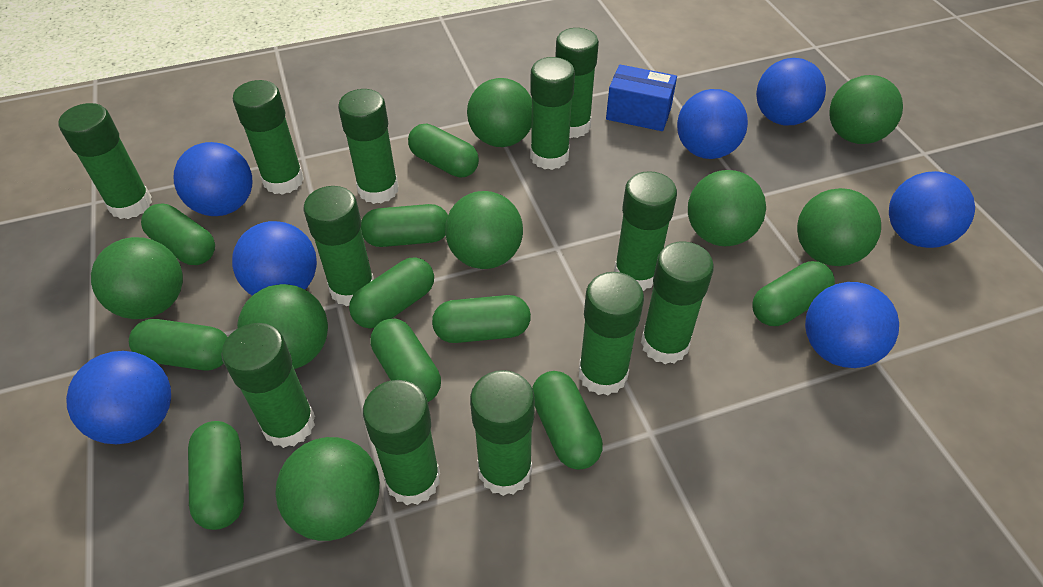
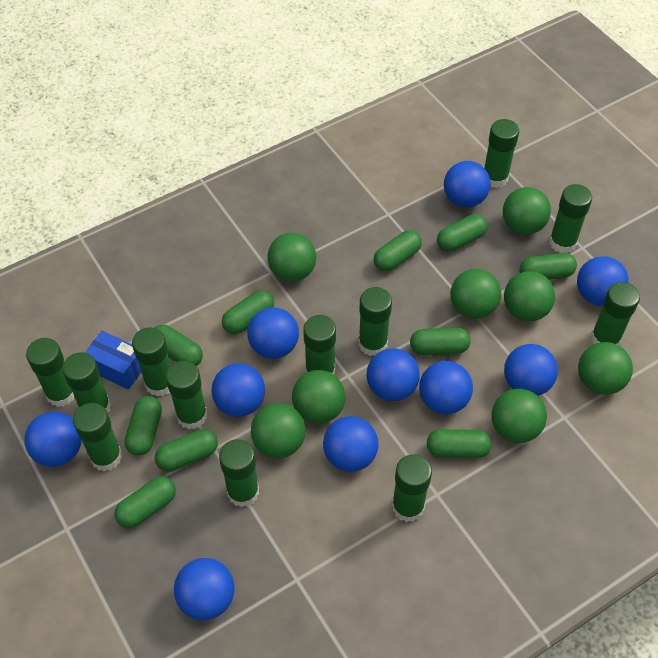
blue ball: [66,351,171,444] [174,142,252,216] [232,221,317,296] [677,89,748,159] [756,58,826,125] [805,282,899,368] [889,171,975,248] = 7 -> [24,411,82,467] [174,558,234,620] [212,363,265,417] [247,307,299,359] [323,416,378,472] [367,348,420,401] [419,361,473,414] [444,161,490,208] [504,344,558,396] [577,256,629,306] = 10

